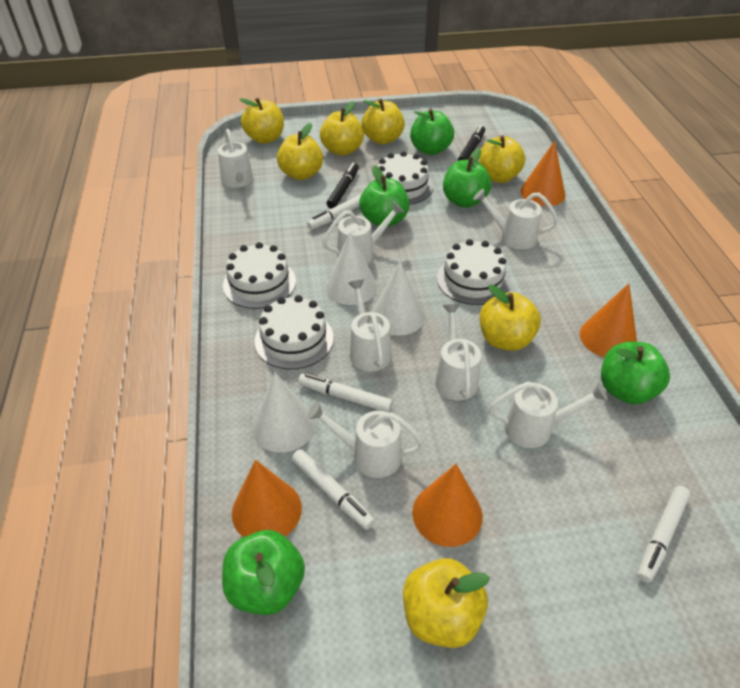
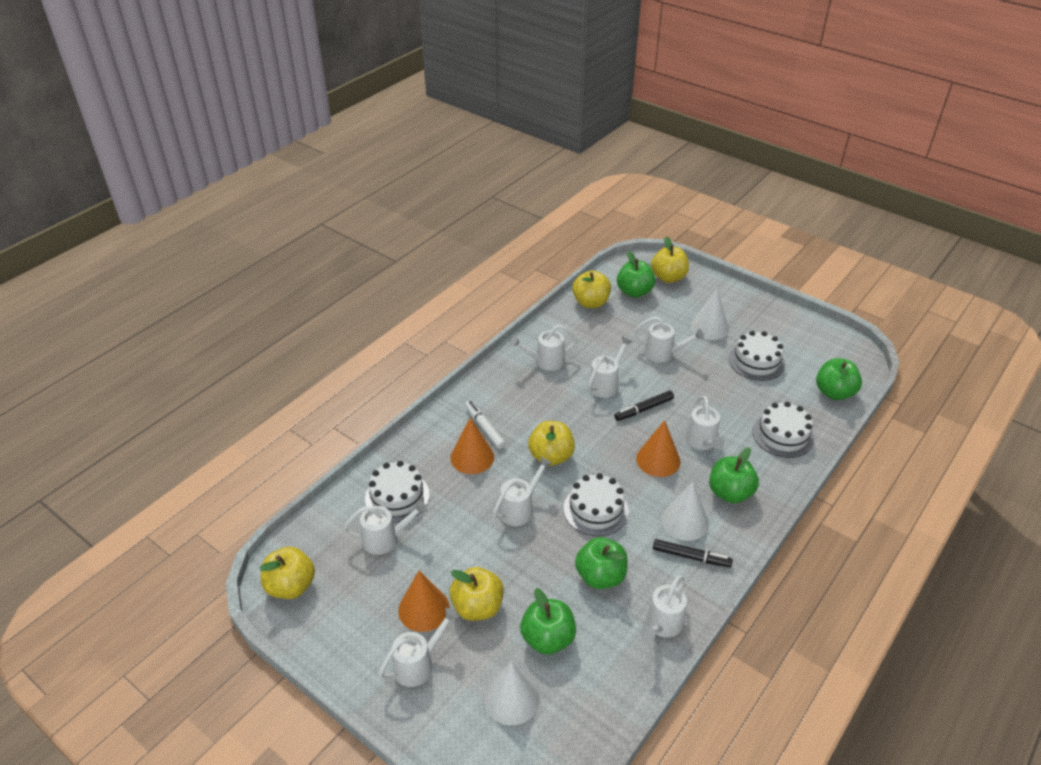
orange cone: [232,460,302,537] [412,464,483,547] [520,141,565,206] [580,283,637,357] = 4 -> [398,571,450,632] [450,417,494,474] [636,420,680,477] = 3
white marker: [292,449,375,530] [298,373,393,413] [307,194,362,230] [637,486,690,583] = 4 -> [465,401,506,449] = 1
white watering can: [218,129,253,188] [307,402,425,478] [322,202,404,264] [348,279,392,372] [435,304,481,400] [473,189,559,249] [489,382,608,448] = 7 -> [343,500,428,555] [378,608,458,687] [493,457,552,526] [510,325,577,371] [588,337,632,398] [634,316,704,363] [640,576,687,642] [686,396,725,450] = 8
yellow apple: [240,98,284,144] [277,123,323,180] [320,101,364,156] [362,99,405,145] [403,558,490,648] [479,135,526,183] [480,284,541,351] = 7 -> [260,547,315,599] [450,567,504,621] [528,421,575,466] [572,271,611,308] [651,237,689,283] = 5

